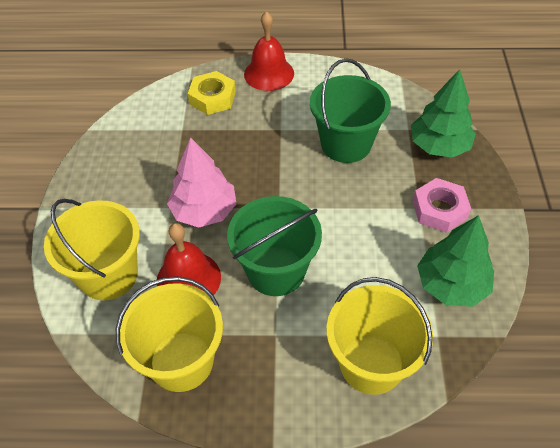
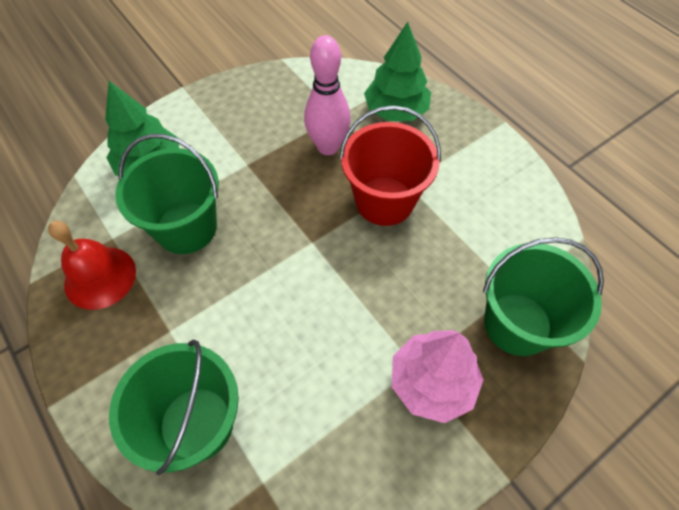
green bucket: [227,196,322,296] [310,59,391,163] = 2 -> [109,340,239,475] [115,134,219,254] [483,237,604,356] = 3
pink bowling pin: none = 0 -> [304,35,351,155] = 1
pink nut: [413,178,471,233] = 1 -> none = 0
red bell: [157,223,221,295] [244,11,294,91] = 2 -> [48,221,136,310] = 1
red bucket: none = 0 -> [340,105,441,226] = 1
yellow bucket: [44,199,140,300] [116,276,223,392] [326,277,433,395] = 3 -> none = 0
yellow nut: [188,71,236,115] = 1 -> none = 0

